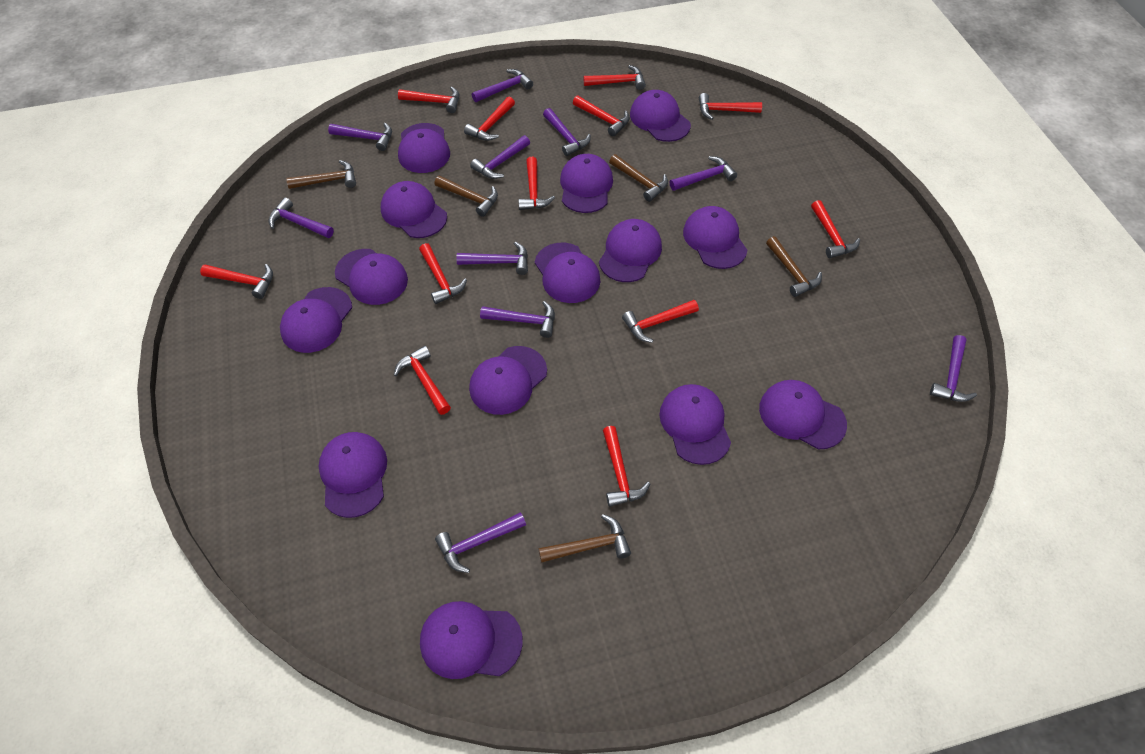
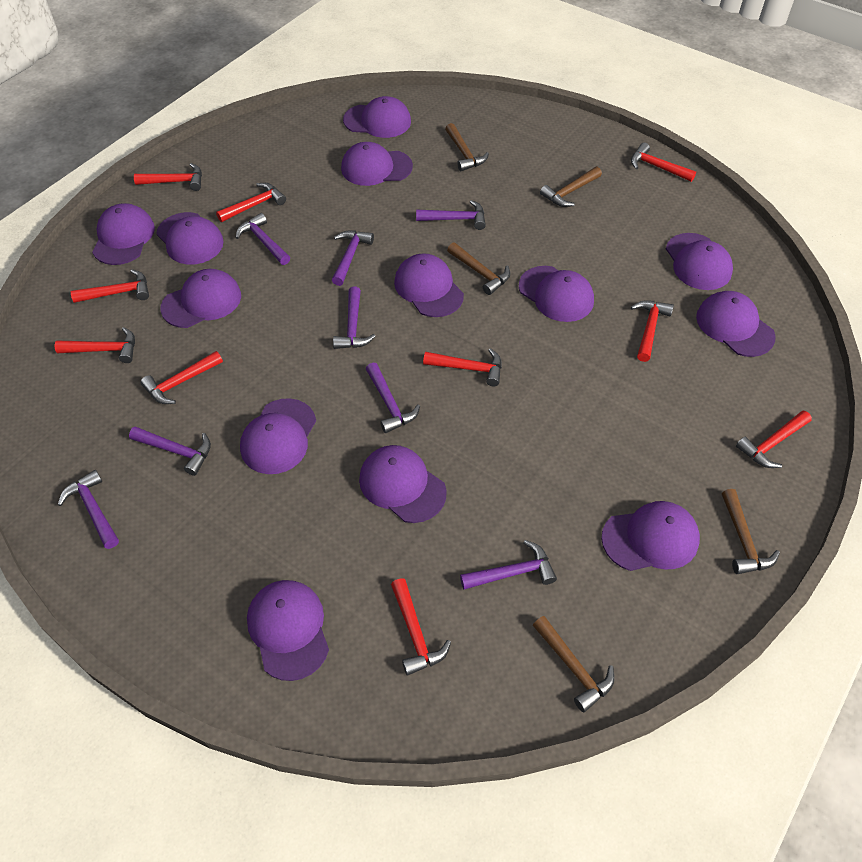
purple cap: [280,287,352,353] [319,432,387,518] [335,249,408,305] [381,181,447,238] [398,123,450,173] [420,601,523,679] [469,346,547,415] [535,242,600,303] [560,154,613,213] [599,219,662,282] [630,90,691,142] [659,384,731,465] [683,206,747,269] [759,380,847,450] = 14 -> [92,203,155,265] [156,212,224,265] [161,269,241,328] [240,398,316,474] [247,580,329,681] [341,142,413,186] [343,96,411,138] [359,445,447,523] [394,253,464,317] [519,266,594,322] [601,501,700,571] [666,233,733,290] [696,291,776,357] = 13
purple hammer: [268,198,334,238] [328,123,392,151] [435,512,526,573] [456,242,528,275] [470,135,530,179] [472,69,533,102] [480,301,555,338] [543,108,591,156] [670,156,737,191] [930,335,977,402] = 10 -> [58,470,119,549] [129,426,211,476] [236,213,290,265] [332,231,374,286] [333,287,376,349] [366,363,420,433] [416,200,486,230] [460,540,557,589] = 8
red hammer: [200,264,273,299] [394,346,451,415] [398,86,459,113] [419,243,467,304] [464,97,515,141] [518,157,555,210] [573,96,630,136] [583,65,646,90] [603,426,650,507] [622,300,699,343] [699,93,762,120] [811,200,860,258] = 12 -> [55,327,135,363] [71,269,149,303] [134,163,202,191] [141,351,223,404] [216,183,286,222] [391,578,451,676] [423,348,502,386] [631,143,696,182] [631,300,674,362] [736,411,812,468] = 10

